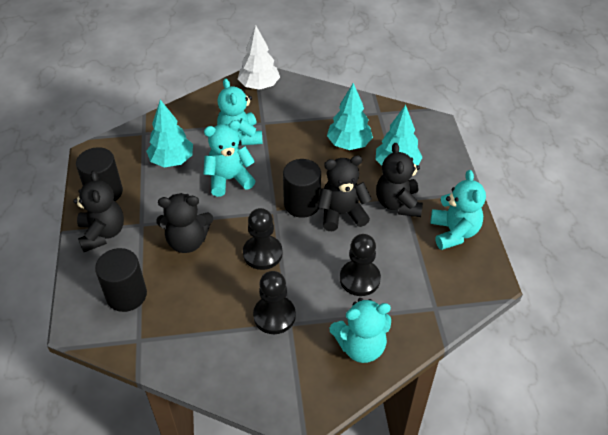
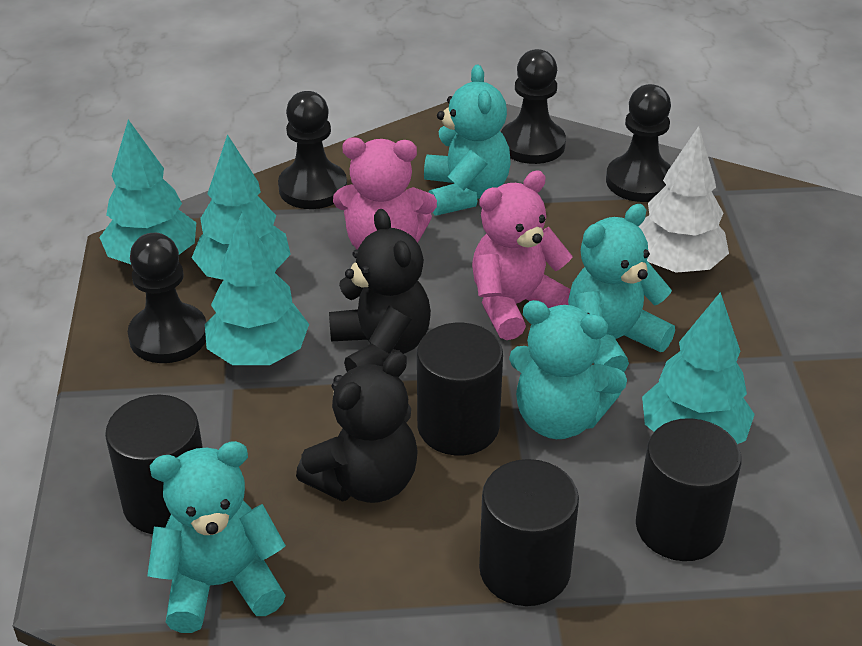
black cylinder: [76,147,123,201] [95,248,147,312] [283,159,321,218] = 3 -> [105,394,203,534] [417,323,503,455] [479,459,579,606] [636,418,742,561] = 4
black pawn: [243,208,283,270] [253,271,296,334] [340,234,381,296] = 3 -> [128,233,206,363] [278,91,347,209] [501,49,566,164] [606,84,671,202] = 4
black teddy bear: [73,170,124,252] [156,193,213,253] [318,156,372,231] [376,143,423,217] = 4 -> [296,351,418,503] [329,209,431,372] = 2
pink teddy bear: none = 0 -> [333,137,437,249] [472,170,573,340] = 2
turquoise tree: [146,100,193,167] [327,83,373,150] [376,105,423,166] = 3 -> [99,120,196,264] [192,134,291,280] [205,213,309,365] [642,292,755,444] = 4

